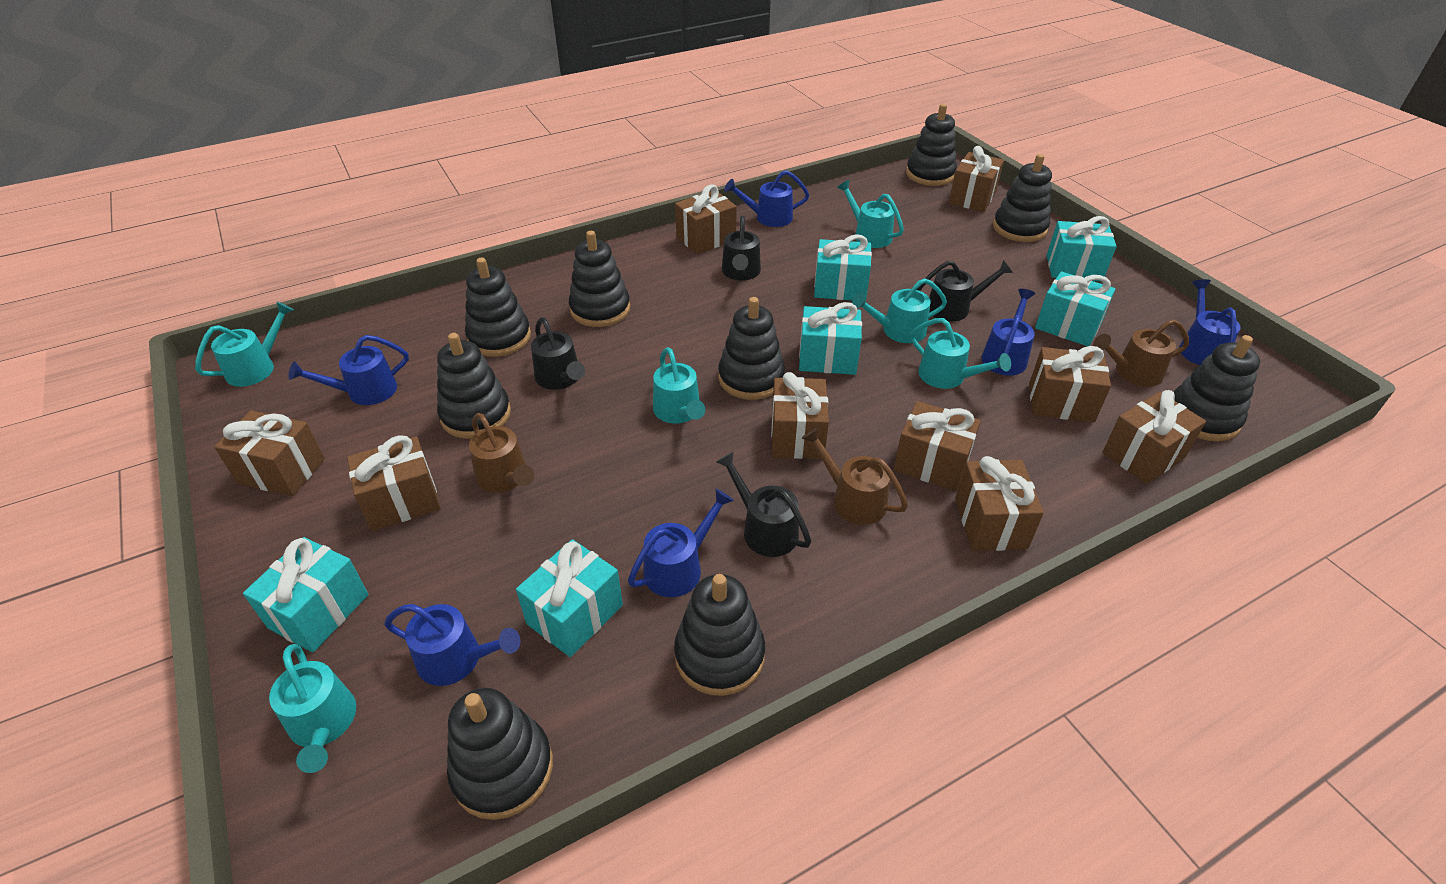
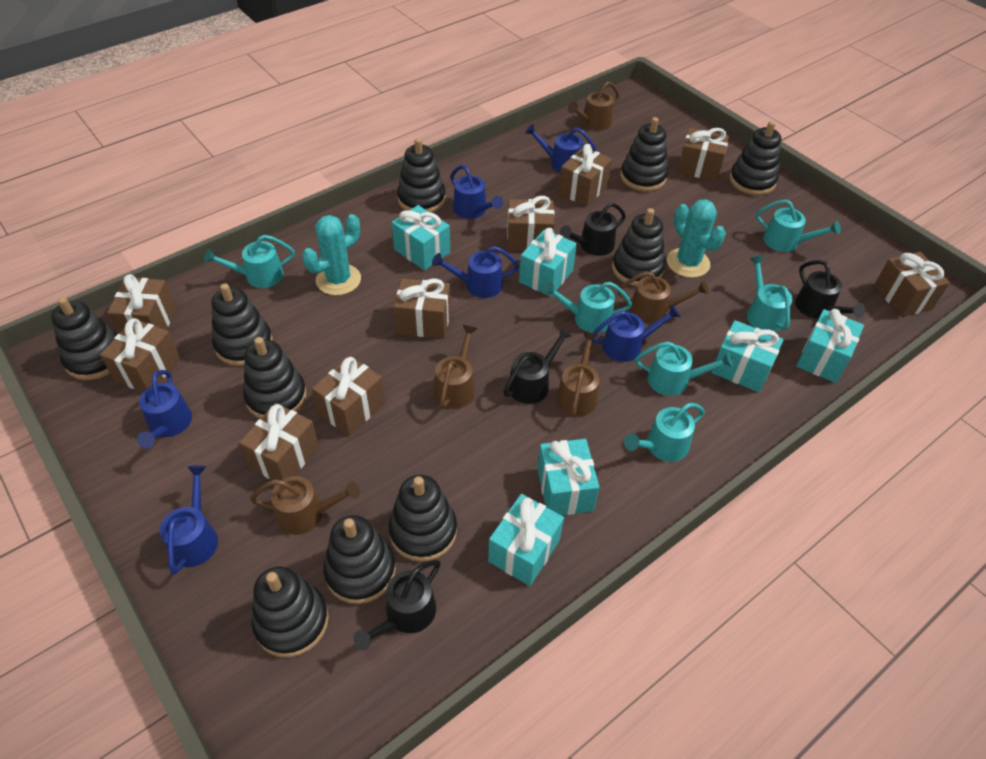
black stacking toy: [437,333,511,439] [447,688,553,820] [465,258,531,357] [569,231,630,327] [674,574,765,696] [718,297,785,400] [906,104,957,186] [993,154,1052,242] [1174,335,1260,442] = 9 -> [51,297,117,380] [212,283,273,366] [243,337,307,419] [252,566,329,657] [324,515,396,604] [389,475,457,562] [397,138,446,213] [612,208,665,286] [620,117,668,191] [729,121,781,195] = 10
brown watering can: [469,413,534,492] [802,427,908,525] [1093,319,1189,387] = 3 -> [250,476,360,535] [434,325,478,409] [556,332,599,417] [568,82,619,130] [618,271,709,324] = 5
turquoise cactus: none = 0 -> [302,214,361,295] [667,199,726,278] = 2

